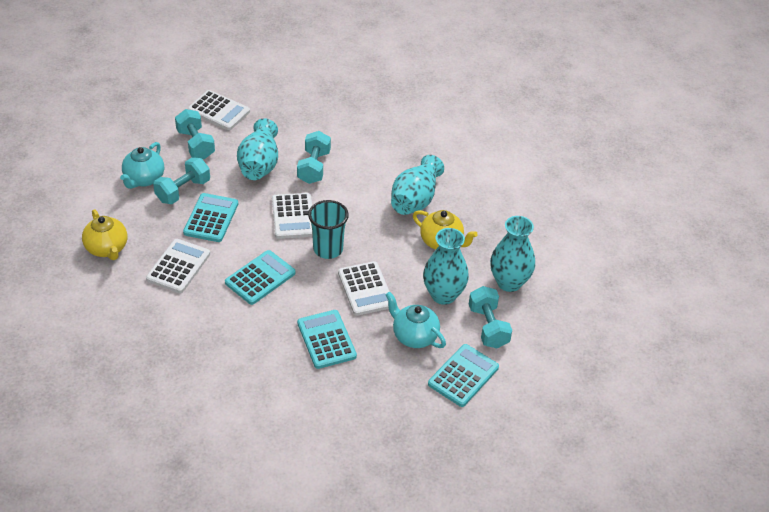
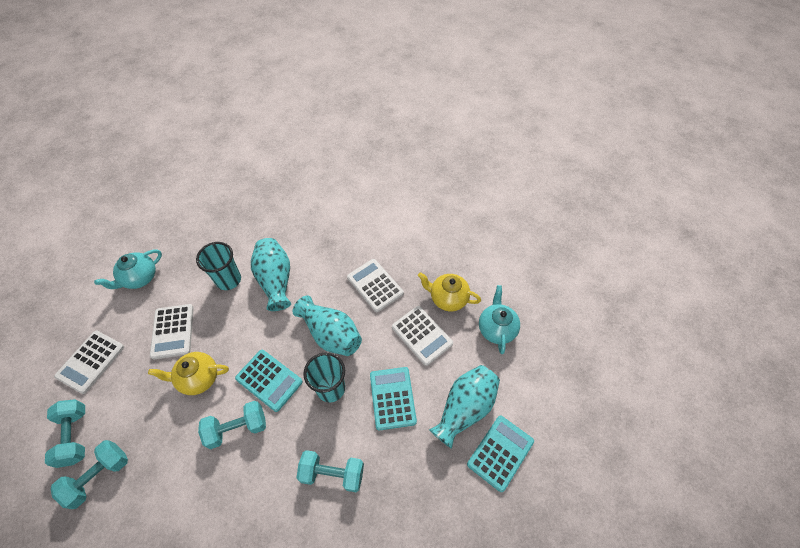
turquoise calculator: [183,193,238,242] [225,250,295,305] [297,310,357,369] [428,344,499,407] = 4 -> [235,350,303,412] [370,367,417,430] [467,416,534,492] = 3
turquoise cup: [308,200,349,259] = 1 -> [196,242,241,290] [303,352,345,402] = 2
turquoise vase: [237,118,278,180] [391,155,444,215] [423,228,469,305] [490,216,535,292] = 4 -> [251,238,291,311] [293,295,362,356] [429,365,500,449] = 3

